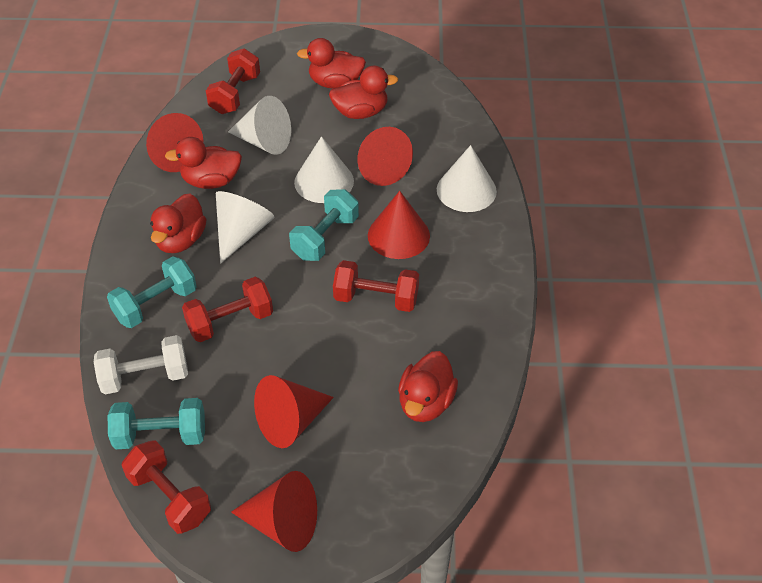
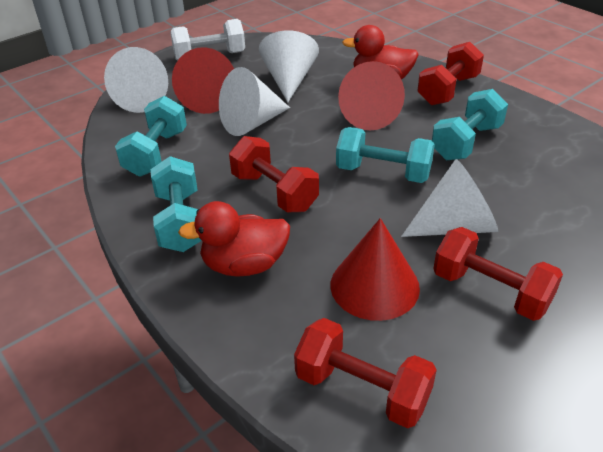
red cone: [146,113,203,172] [231,471,317,552] [254,375,334,448] [358,127,413,186] [368,191,430,259] = 5 -> [172,47,234,114] [330,218,420,321] [338,61,405,130] = 3
red duck: [150,194,206,253] [165,137,242,189] [297,38,366,89] [329,66,398,119] [398,351,458,422] = 5 -> [178,201,290,277] [342,25,419,80] = 2
turquoise dumbbell: [107,256,197,328] [108,398,205,449] [289,189,359,261] = 3 -> [115,96,187,177] [151,156,202,252] [336,127,435,183] [432,89,508,160] = 4

